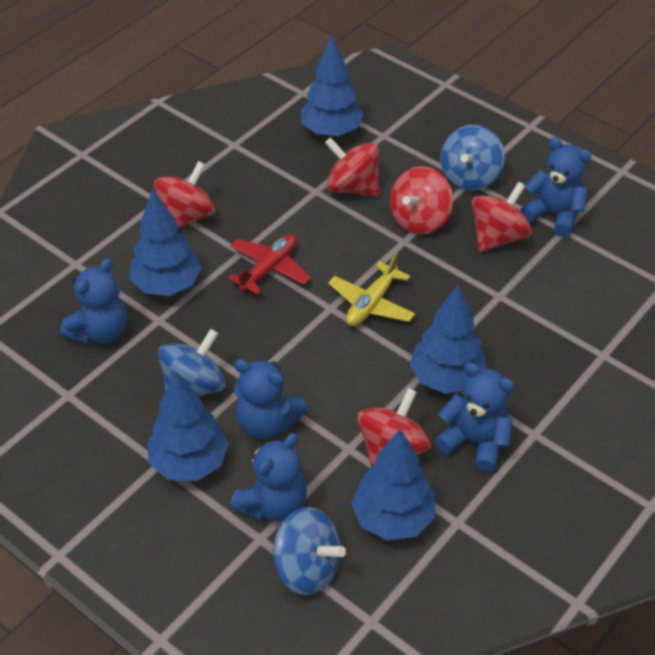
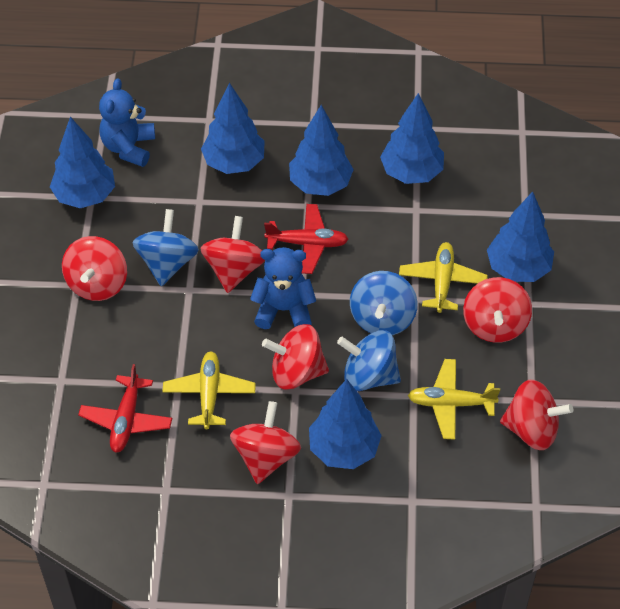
blue teddy bear: [60,258,127,345] [230,433,307,522] [234,359,308,439] [435,363,515,473] [520,137,591,237] = 5 -> [99,78,155,167] [250,247,316,329] = 2
blue tree: [129,189,201,296] [147,371,229,481] [301,35,364,137] [351,429,435,541] [410,284,487,394] = 5 -> [50,117,115,208] [201,83,264,174] [289,105,354,196] [309,379,382,469] [380,93,444,184] [487,192,554,282] = 6
red plane: [228,234,311,295] = 1 -> [78,364,172,453] [264,204,348,274] = 2
red spinning top: [154,161,215,229] [325,137,380,197] [357,388,431,467] [390,166,453,235] [471,182,532,252] = 5 -> [62,236,127,301] [200,216,265,293] [230,401,301,484] [262,324,329,390] [463,277,532,343] [500,380,574,450] = 6
yellow plane: [328,252,415,326] = 1 -> [162,352,256,429] [399,242,488,313] [408,359,500,440] = 3

